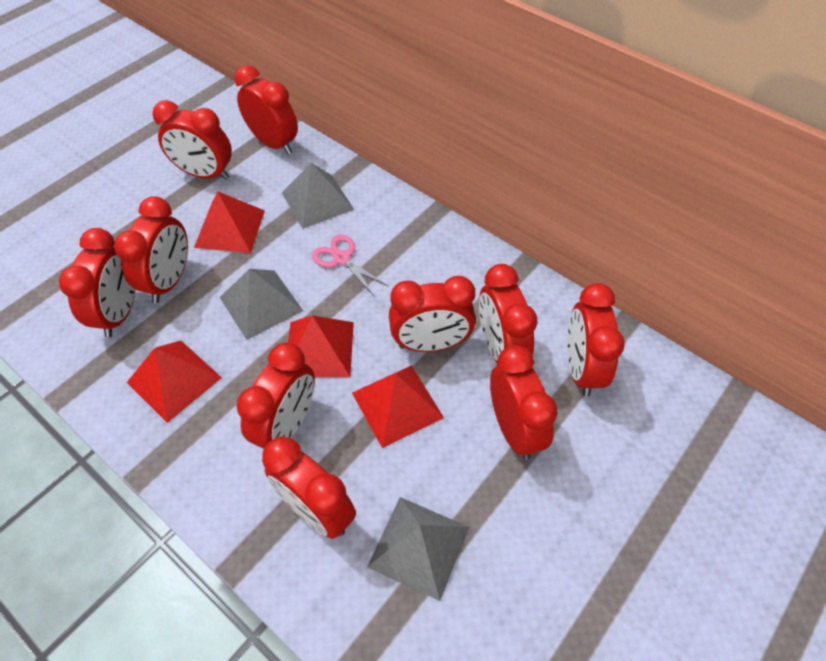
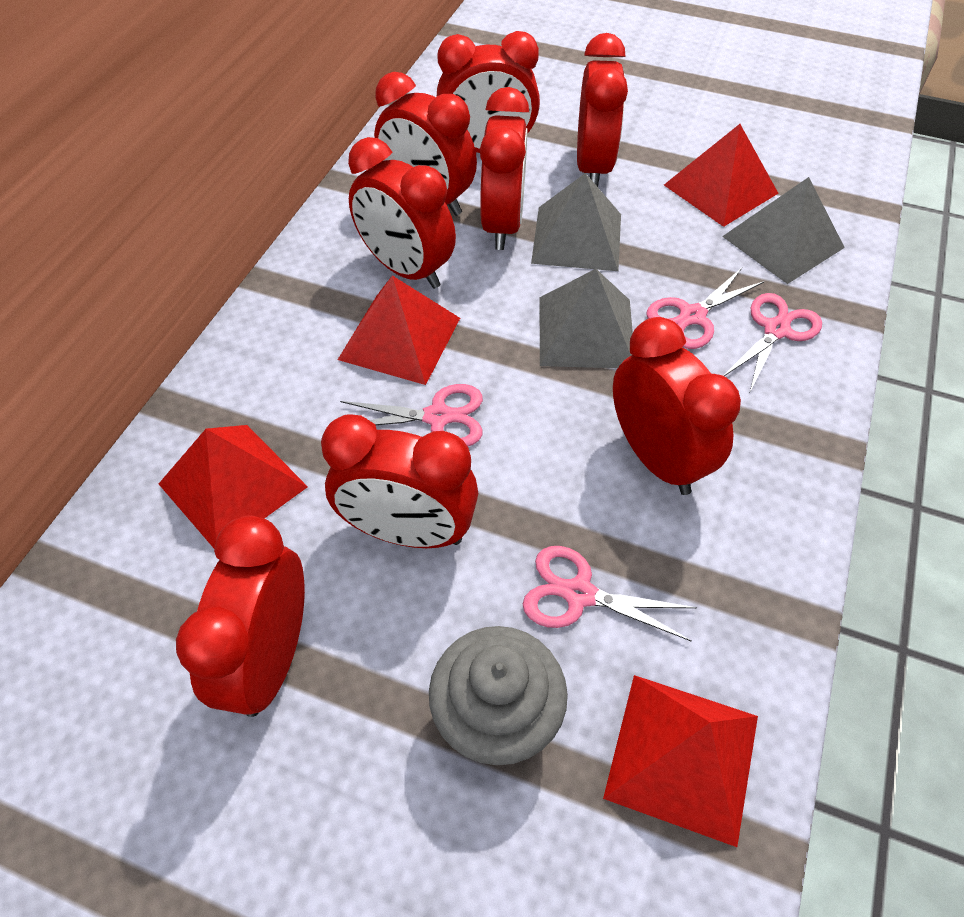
grey cupcake: none = 0 -> [429,626,568,765] = 1
pink scissors: [312,235,388,296] = 1 -> [340,384,483,447] [523,546,697,642] [646,268,765,349] [723,293,822,394] = 4
red clock: [59,228,135,338] [114,196,188,303] [152,100,232,180] [235,65,298,155] [237,343,315,449] [262,436,356,539] [389,276,476,352] [479,264,537,362] [490,345,558,460] [567,283,625,397] = 10 -> [176,516,305,717] [321,415,478,548] [348,137,456,289] [374,72,477,216] [437,31,540,153] [480,87,529,250] [577,33,628,187] [613,317,741,495] = 8

